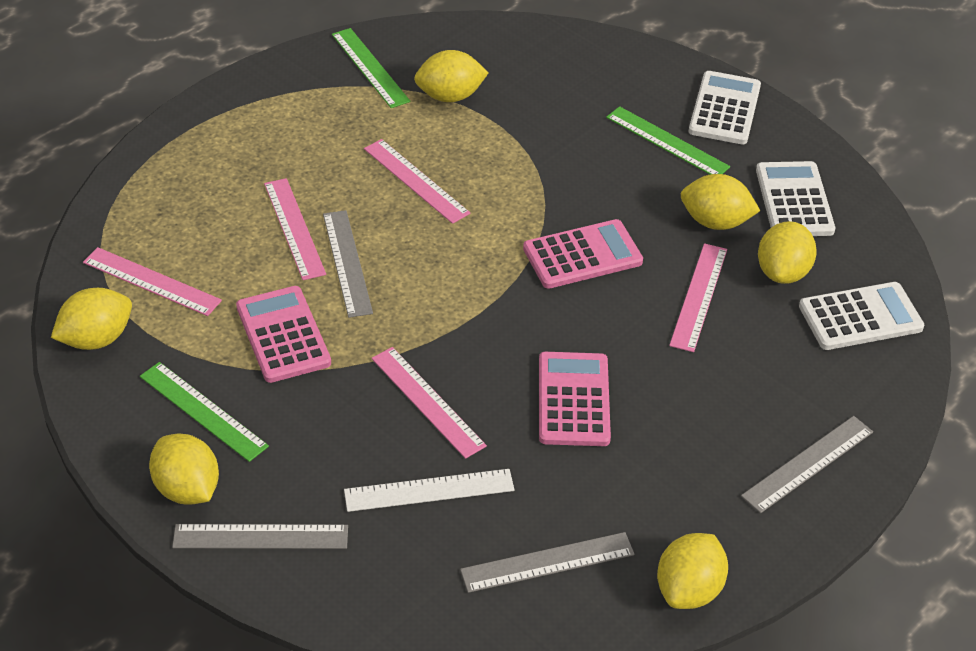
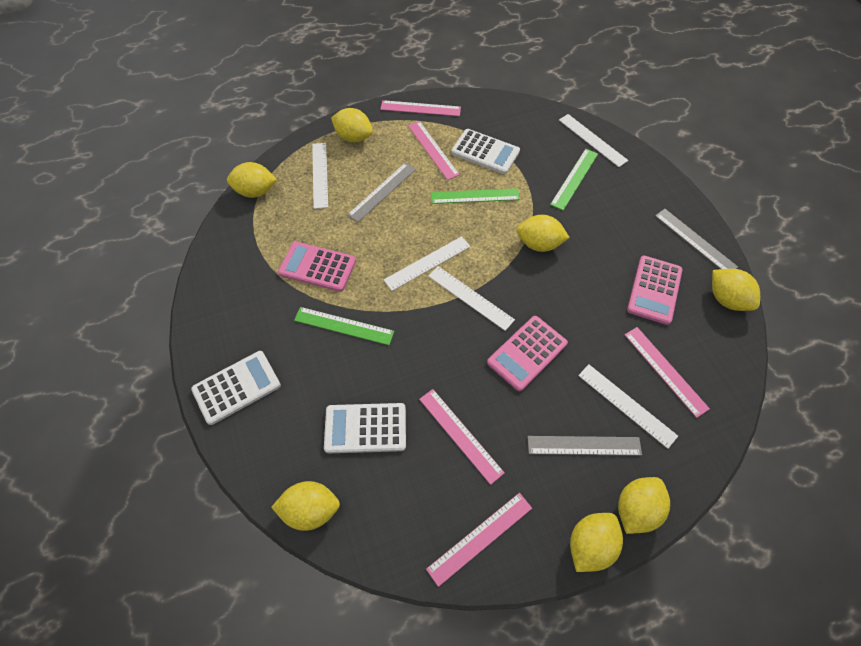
grey ruler: [172,524,348,549] [323,210,373,318] [460,532,635,593] [741,416,873,513] = 4 -> [347,163,416,222] [527,436,642,456] [655,209,738,269] = 3
white ruler: [344,469,514,512] = 1 -> [312,143,328,209] [384,236,470,291] [428,266,515,331] [559,114,628,167] [578,365,678,449] = 5
yellow lemon: [51,288,132,350] [149,433,219,505] [414,50,489,102] [657,533,728,609] [681,174,760,230] [758,221,817,284] = 6 -> [227,162,277,198] [271,481,340,531] [331,108,373,142] [517,215,570,252] [570,513,623,572] [618,477,670,534] [712,269,760,311] = 7

